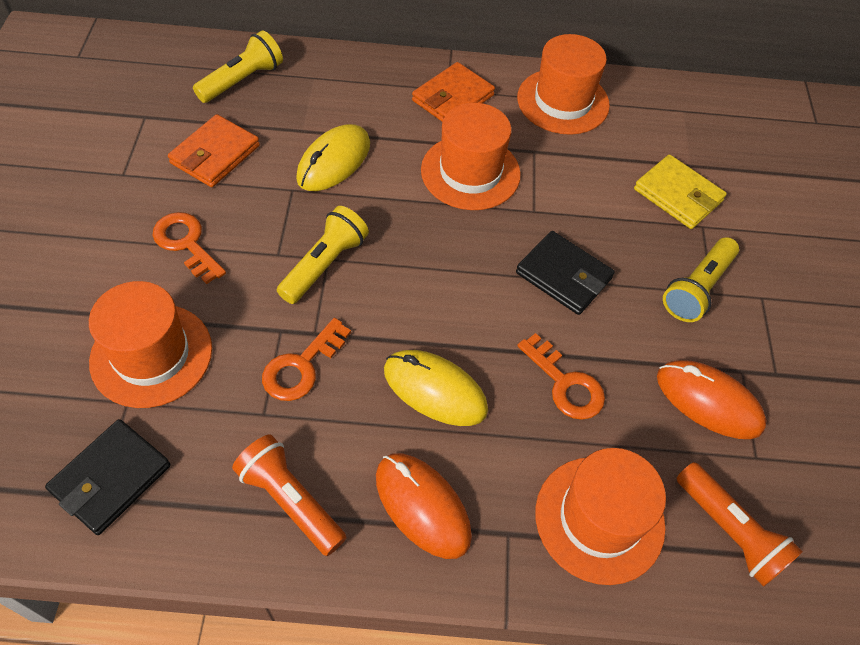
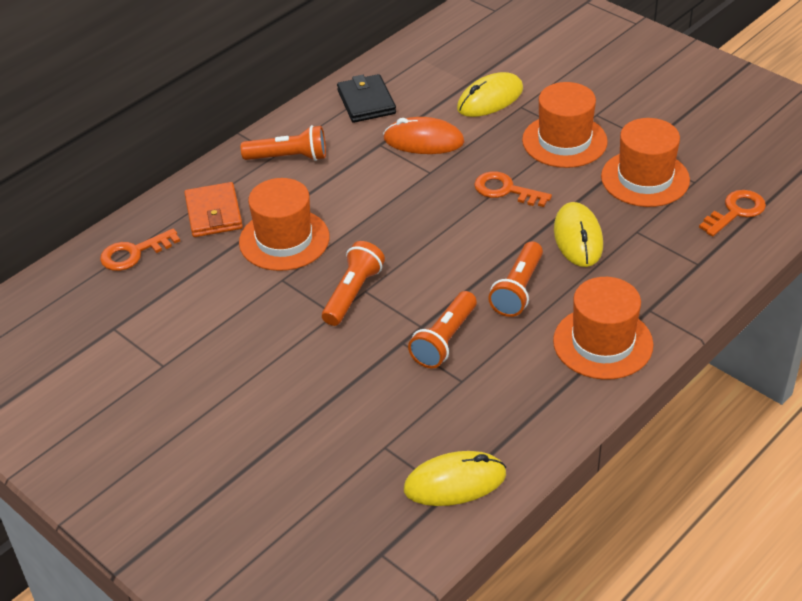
black wallet: [45,419,170,535] [516,231,615,315] = 2 -> [337,74,396,123] = 1
orange flashlight: [232,434,347,556] [677,462,803,587] = 2 -> [241,125,326,161] [322,241,385,326] [408,291,477,368] [488,241,543,317] = 4
orange mouse: [376,453,472,559] [657,360,767,439] = 2 -> [383,117,464,154] = 1
orange wallet: [168,114,260,187] [412,62,495,121] = 2 -> [184,182,243,237] = 1
yellow flashlight: [193,30,283,103] [277,206,369,304] [663,237,739,322] = 3 -> none = 0
yellow mouse: [296,124,370,191] [384,350,488,426] = 2 -> [404,451,506,506] [457,72,523,117] [554,202,603,267] = 3
yellow wallet: [634,154,727,229] = 1 -> none = 0

